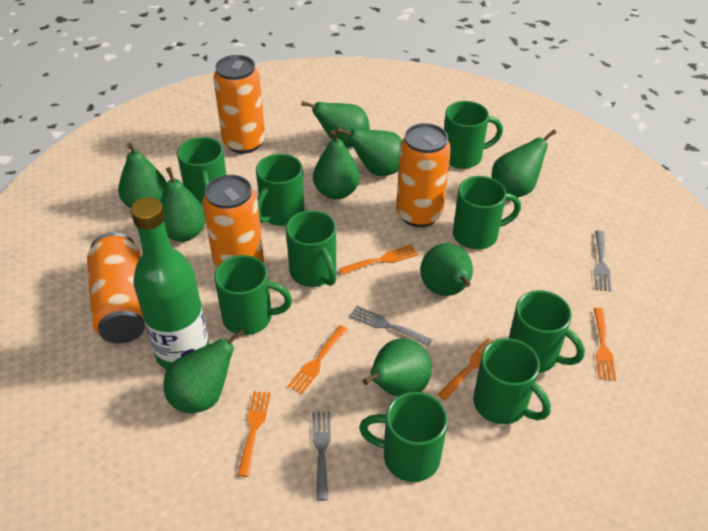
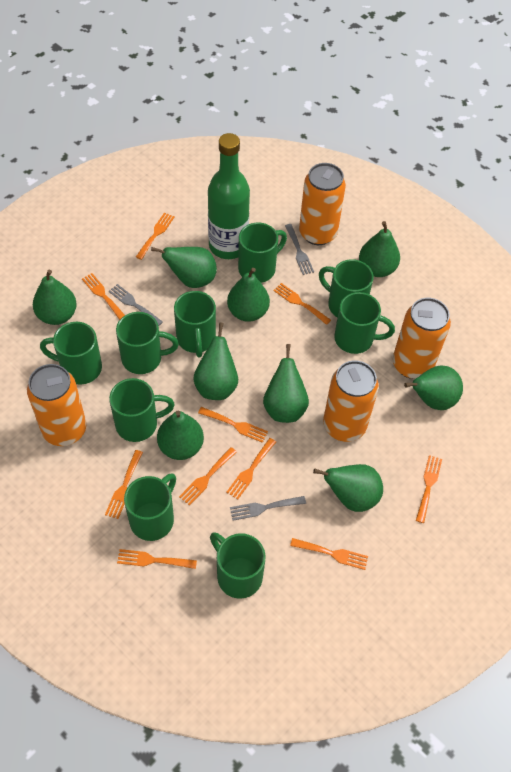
orange fork: [237,391,271,477] [288,325,348,394] [339,245,418,275] [437,338,493,401] [594,308,616,381] = 5 -> [82,273,125,320] [105,450,143,519] [117,549,197,569] [136,212,175,260] [179,447,237,506] [198,407,268,443] [226,438,276,499] [273,283,331,325] [290,538,368,570] [416,455,442,523] = 10

